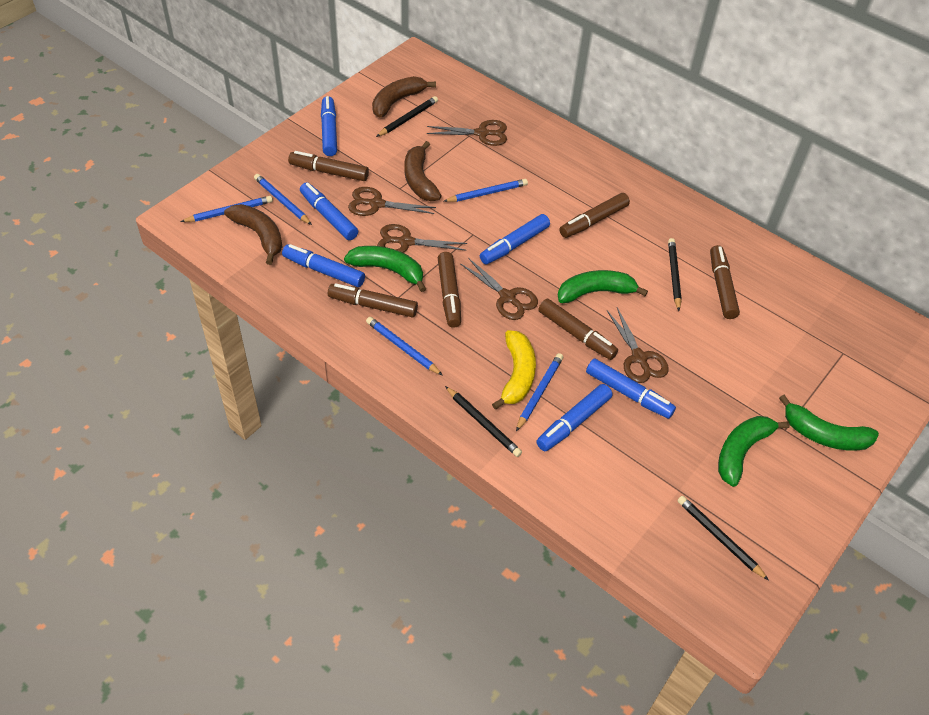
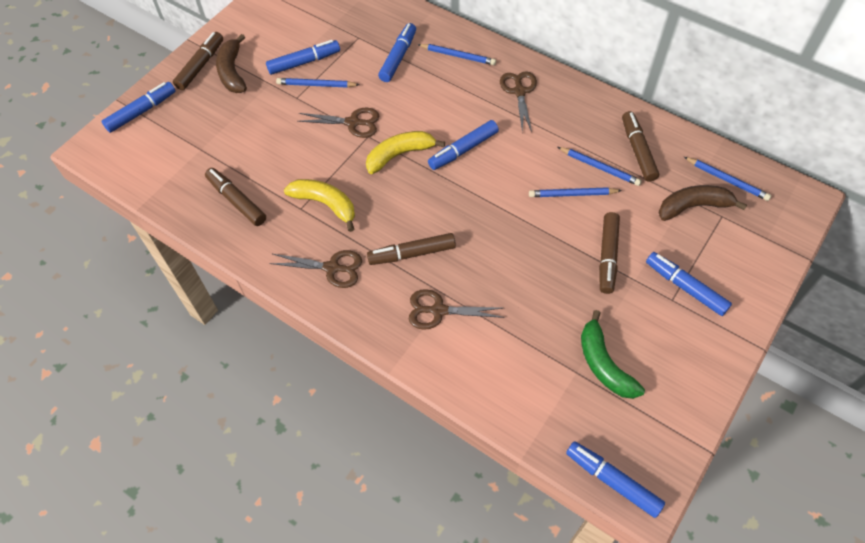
black pencil: [376,96,438,137] [445,386,522,457] [668,238,682,311] [677,496,769,581] = 4 -> none = 0
brown banana: [224,204,283,265] [372,76,436,118] [405,141,442,201] = 3 -> [216,34,247,93] [658,185,747,221] = 2
brown marker: [288,151,369,181] [328,283,418,318] [438,252,461,328] [538,299,618,360] [560,193,630,238] [710,245,740,319] = 6 -> [173,32,223,90] [205,168,266,226] [367,233,456,265] [599,212,620,294] [622,111,659,182] = 5
brown scissors: [348,187,436,216] [377,224,467,253] [427,120,507,146] [460,258,538,320] [607,307,669,383] = 5 -> [269,250,362,288] [297,108,379,138] [409,289,505,330] [500,71,537,132] = 4
green banana: [344,246,426,292] [558,270,648,303] [718,416,790,487] [779,394,879,451] = 4 -> [581,310,645,399] = 1
yellow banana: [492,330,536,410] = 1 -> [284,179,355,232] [366,131,445,174] = 2

